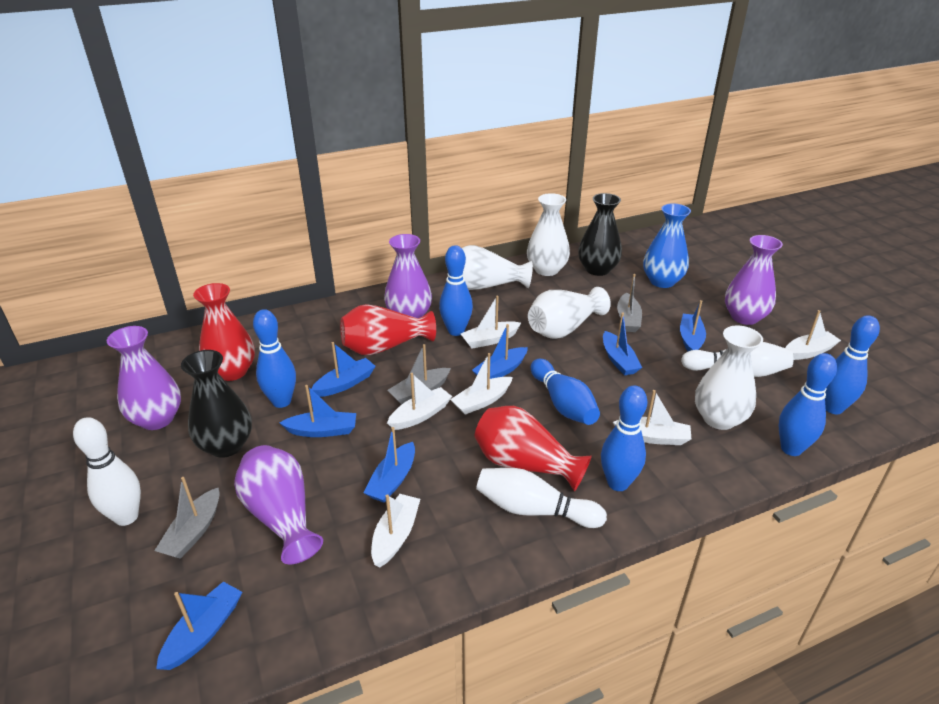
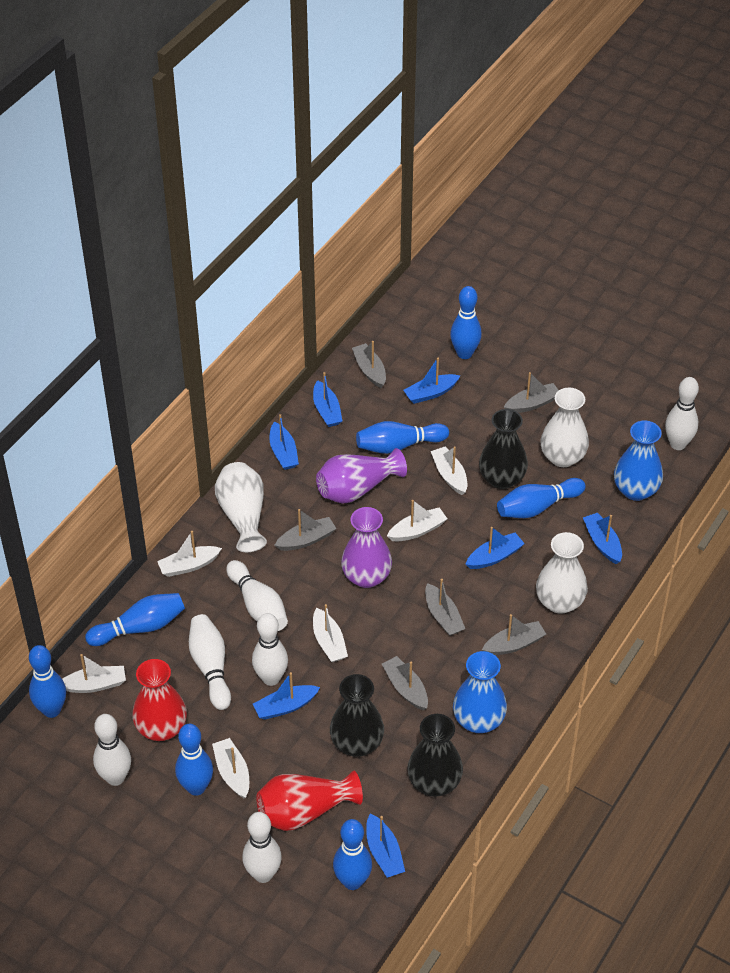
black vase: [181,350,252,458] [578,193,622,276] = 2 -> [330,674,384,757] [407,714,463,797] [479,409,528,489] = 3
blue bowling pin: [253,309,296,408] [439,245,473,336] [531,359,600,425] [601,385,647,491] [778,353,837,456] [825,315,880,414] = 6 -> [29,645,66,718] [85,593,185,646] [175,724,213,796] [333,819,372,890] [356,421,449,454] [450,286,482,359] [497,478,586,518] = 7
blue vase: [643,204,691,288] = 1 -> [453,651,507,733] [614,421,663,501] = 2
grey boat: [154,477,220,559] [387,344,451,405] [617,274,642,332] = 3 -> [274,509,337,551] [352,341,386,388] [382,656,428,710] [425,579,465,636] [482,614,546,655] [504,372,559,413] = 6
purple vase: [107,326,181,430] [234,445,323,564] [384,234,432,318] [725,235,783,325] = 4 -> [316,448,407,504] [341,507,392,588] = 2
red vase: [193,283,255,381] [340,304,436,355] [474,406,592,491] = 3 -> [132,659,187,741] [256,770,363,831] = 2
white bowling pin: [73,417,141,526] [476,468,607,528] [681,342,793,377] = 3 -> [93,714,131,786] [189,614,231,710] [226,560,288,631] [242,812,282,883] [252,613,288,686] [665,377,699,450] = 6
white vase: [462,245,533,290] [527,193,570,276] [528,287,611,339] [695,325,763,430] = 4 -> [215,462,267,552] [536,532,588,614] [540,388,589,467] = 3

